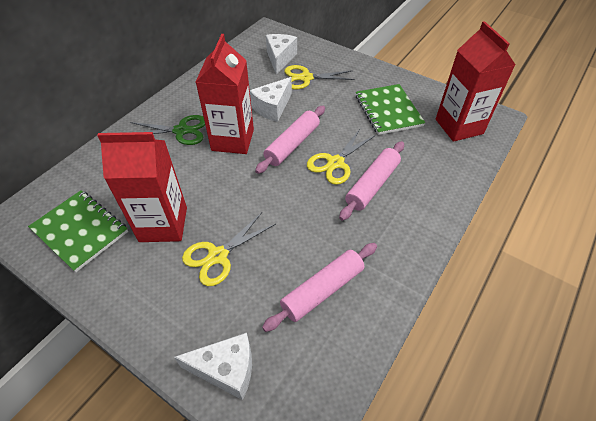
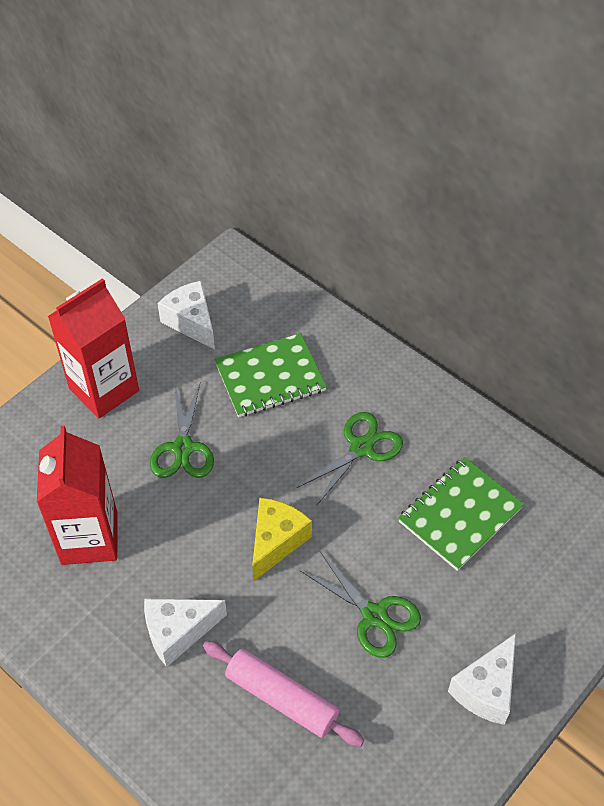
green scissors: [130,115,205,145] = 1 -> [150,383,214,478] [297,412,403,505] [301,552,421,658] = 3
pink rolling pin: [255,106,325,174] [262,243,377,332] [339,141,404,221] = 3 -> [203,641,364,747] = 1
red carton: [97,132,187,242] [196,34,254,154] [436,21,516,142] = 3 -> [37,426,118,565] [48,278,139,418] = 2
yellow cheese: none = 0 -> [252,498,312,582] = 1
yellow scissors: [182,212,276,286] [285,65,355,89] [307,129,376,185] = 3 -> none = 0

